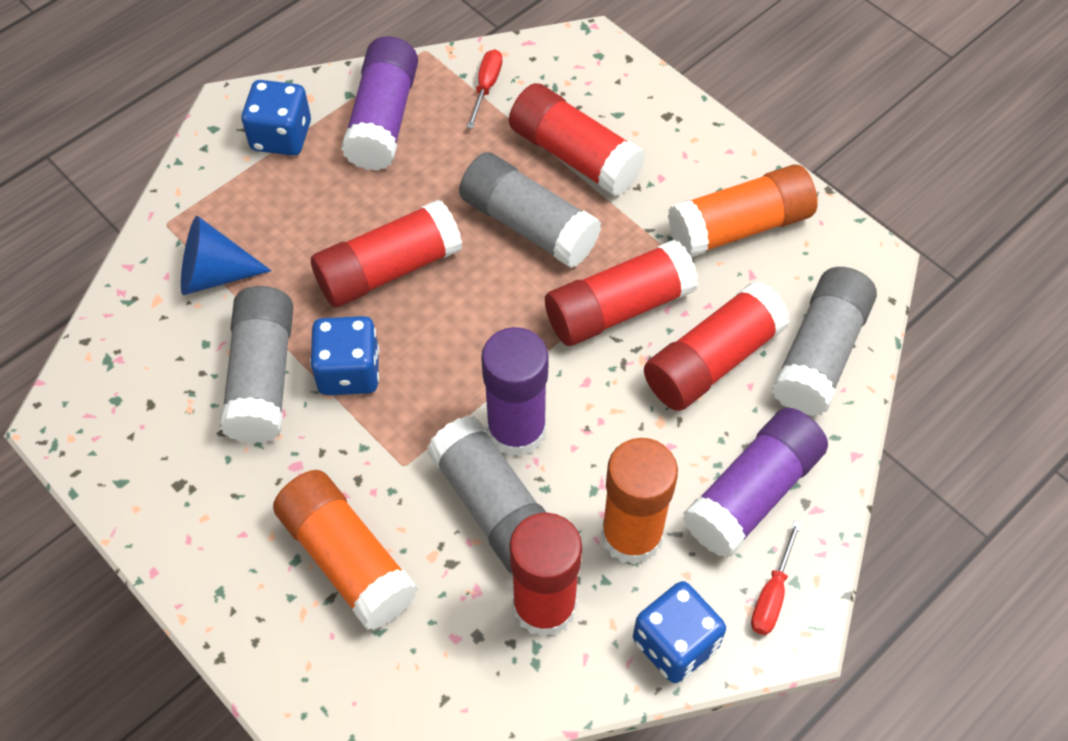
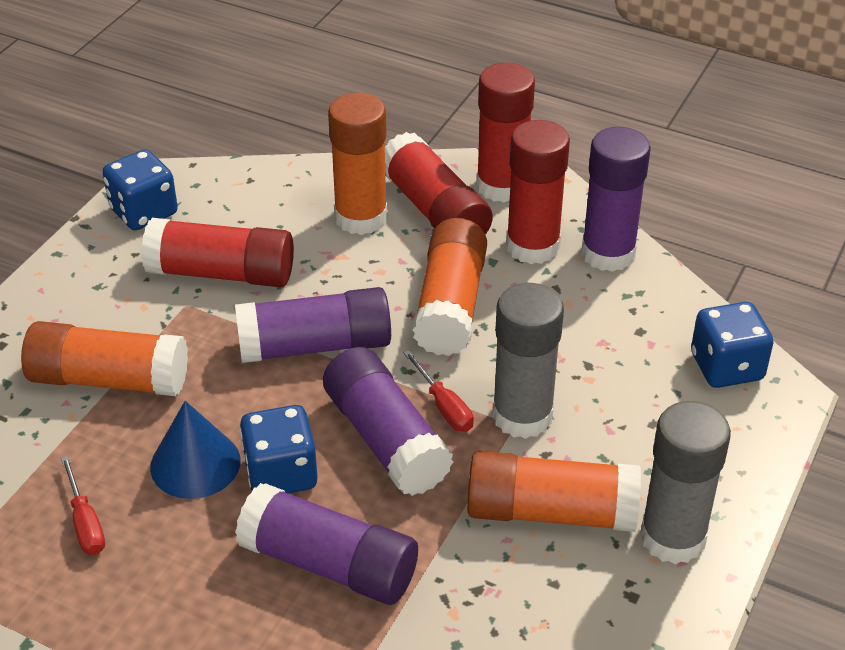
grey glue stick: [219,286,293,443] [427,415,547,574] [459,152,601,268] [771,267,877,416] = 4 -> [492,283,564,439] [640,401,731,564] = 2
orange glue stick: [273,470,418,630] [601,438,678,565] [668,164,818,257] = 3 -> [21,321,188,396] [328,93,388,235] [412,218,487,356] [467,451,641,532] = 4
purple glue stick: [341,36,418,171] [481,327,549,457] [683,408,828,558] = 3 -> [235,287,391,363] [235,483,418,605] [323,347,453,496] [581,127,651,272] = 4
red glue stick: [311,199,462,308] [509,83,645,196] [509,513,582,637] [545,240,698,346] [644,281,790,411] = 5 -> [141,218,294,287] [385,132,493,234] [476,63,535,203] [506,120,570,264] = 4

